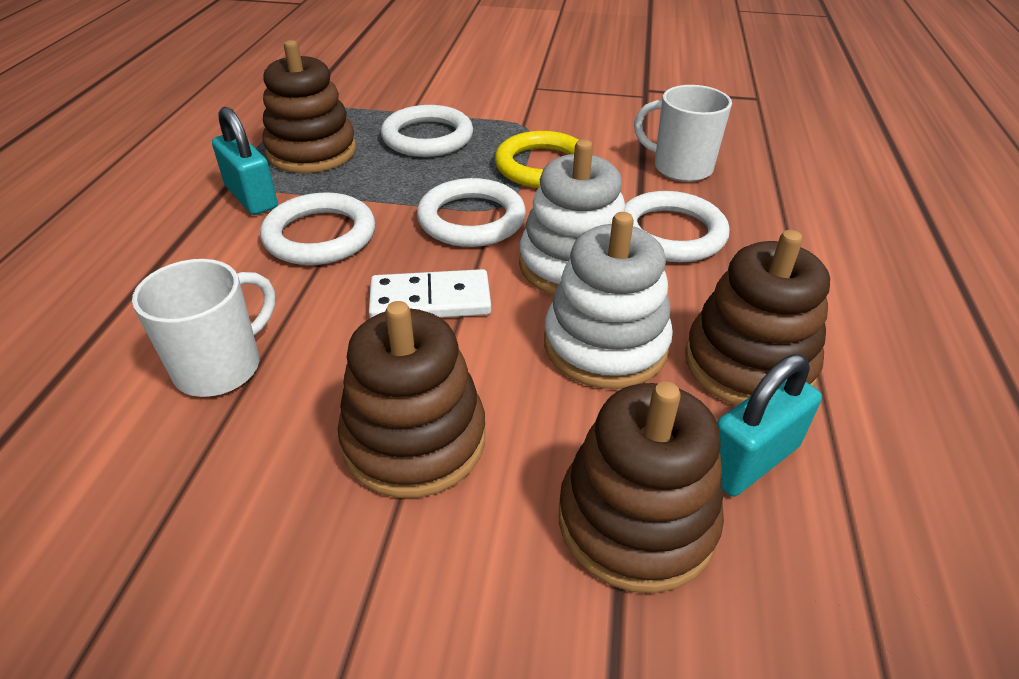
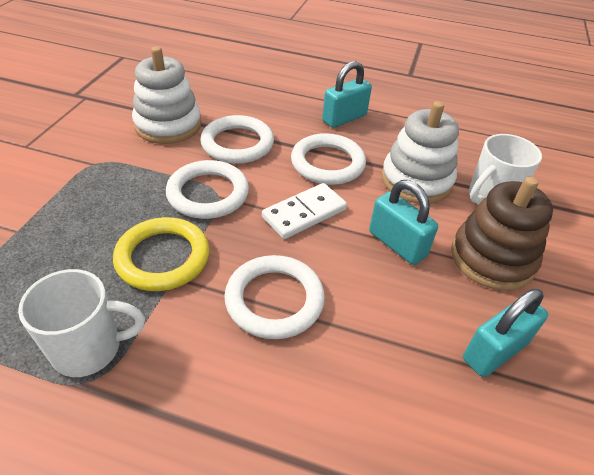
brown stacking toy: [262,40,356,173] [338,301,485,498] [559,382,724,593] [685,230,830,406] = 4 -> [451,177,553,291] = 1
turquoise padlock: [212,106,278,215] [717,354,822,496] = 2 -> [322,61,372,128] [369,180,438,265] [463,289,548,377] = 3

